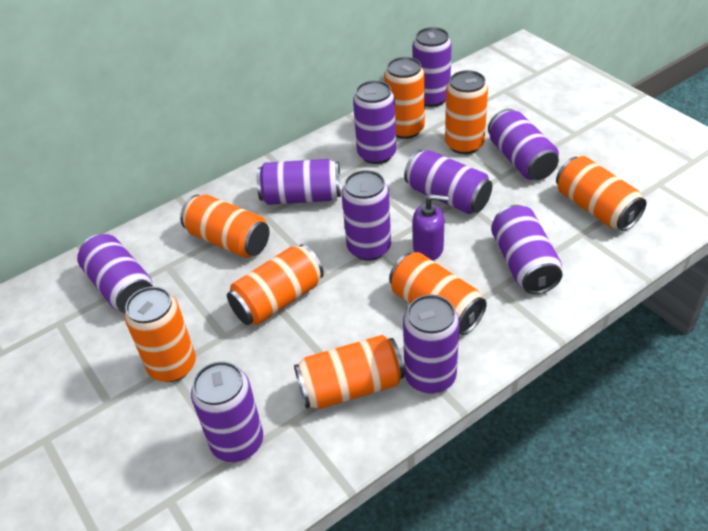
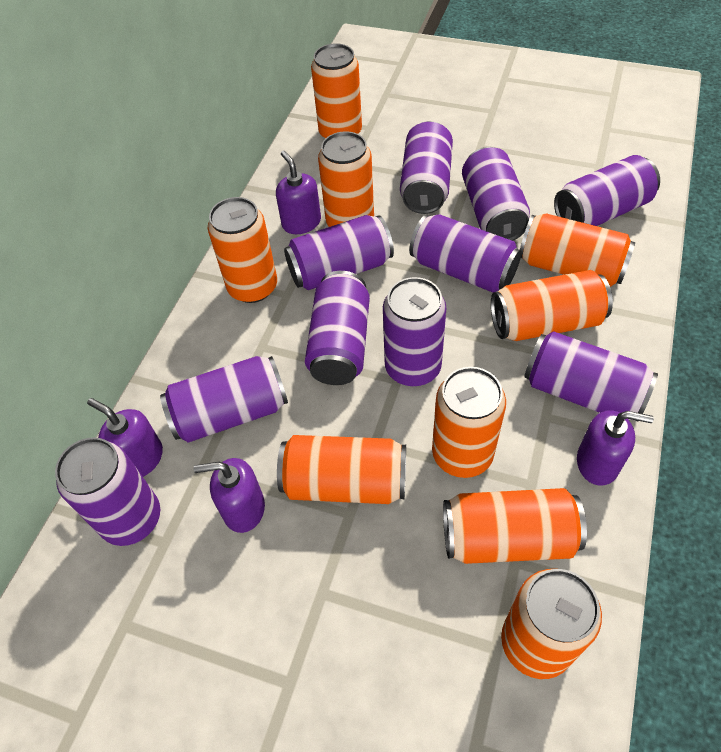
orange can: [125,286,196,382] [180,194,269,258] [227,244,324,325] [294,335,405,409] [384,57,425,139] [389,252,487,335] [445,70,488,154] [556,156,646,231] = 8 -> [208,197,277,303] [277,435,406,504] [311,43,362,139] [318,131,374,227] [432,367,506,478] [443,488,587,564] [491,270,613,341] [501,569,602,679] [520,213,635,287] = 9
purple soap dispenser: [413,194,449,261] = 1 -> [87,398,163,477] [194,458,265,533] [276,151,321,234] [577,410,654,485] = 4

